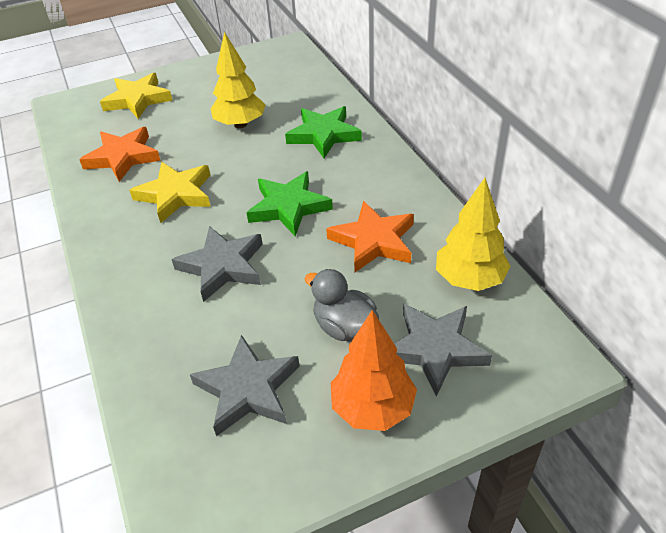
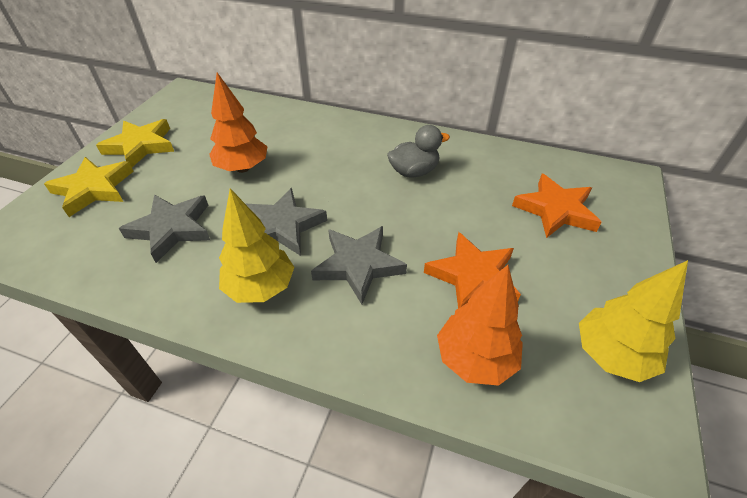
green star: [247,171,333,236] [285,106,362,158] = 2 -> none = 0
orange tree: [331,310,417,431] = 1 -> [209,73,267,173] [437,265,523,386] = 2

